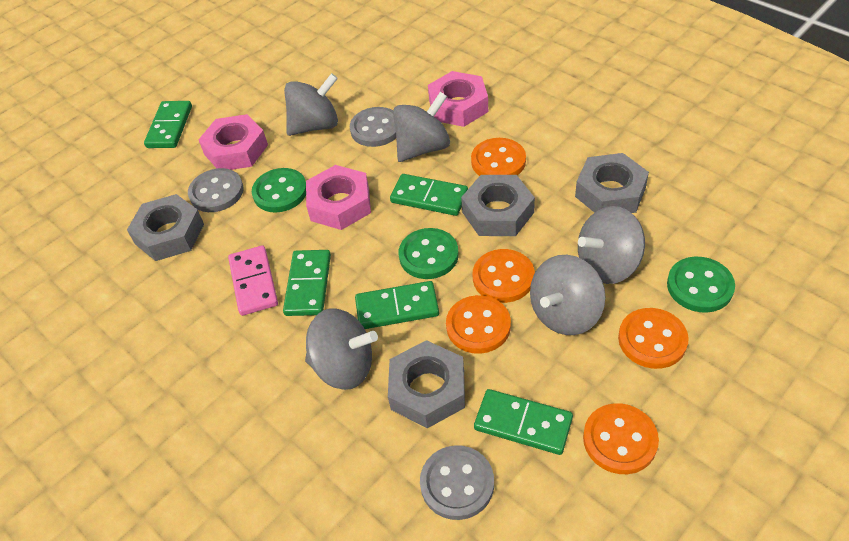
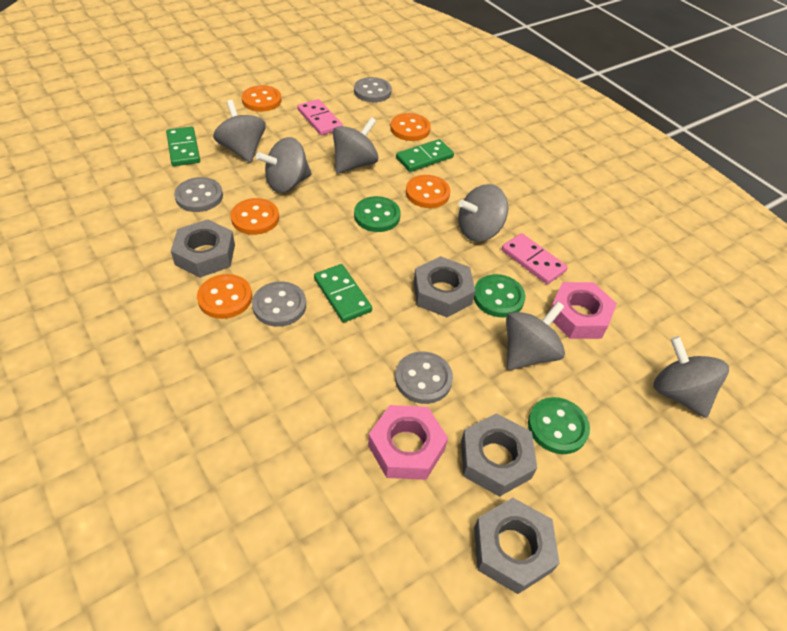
green domino: [144,101,192,148] [283,250,331,316] [355,281,439,329] [390,174,468,216] [474,389,573,455] = 5 -> [166,126,200,166] [314,264,372,322] [396,139,454,172] = 3
grey button: [188,168,244,212] [350,107,396,147] [420,445,494,520] = 3 -> [174,177,223,212] [252,281,306,327] [354,77,392,102] [395,351,453,404] = 4
grey spinning top: [284,73,338,136] [305,308,378,390] [393,92,450,162] [530,255,606,335] [578,206,645,284] = 5 -> [213,100,265,163] [256,137,312,193] [333,117,379,173] [458,184,508,242] [506,301,565,370] [653,336,729,418] = 6
pink domino: [228,245,278,316] = 1 -> [297,99,343,135] [502,233,568,284] = 2
pink nut: [199,114,268,170] [306,165,371,230] [428,71,488,127] = 3 -> [368,405,448,480] [550,282,617,339] = 2

